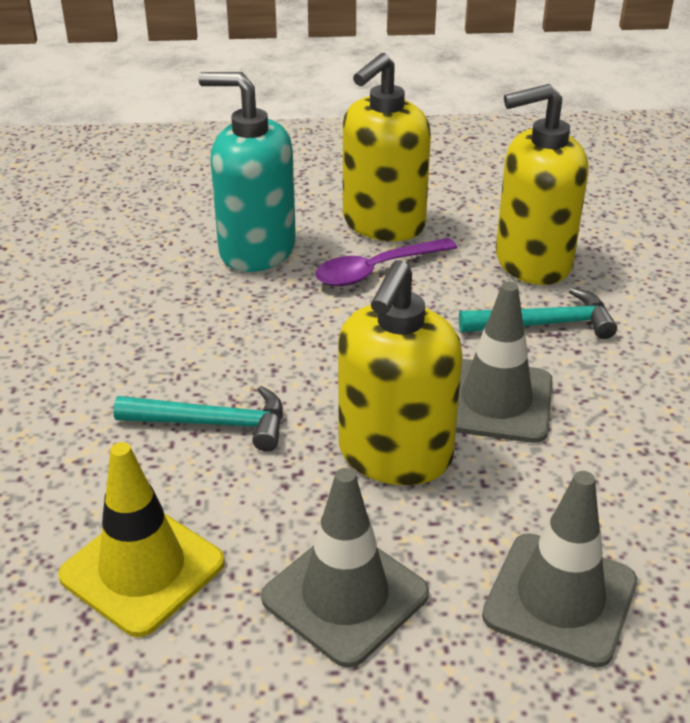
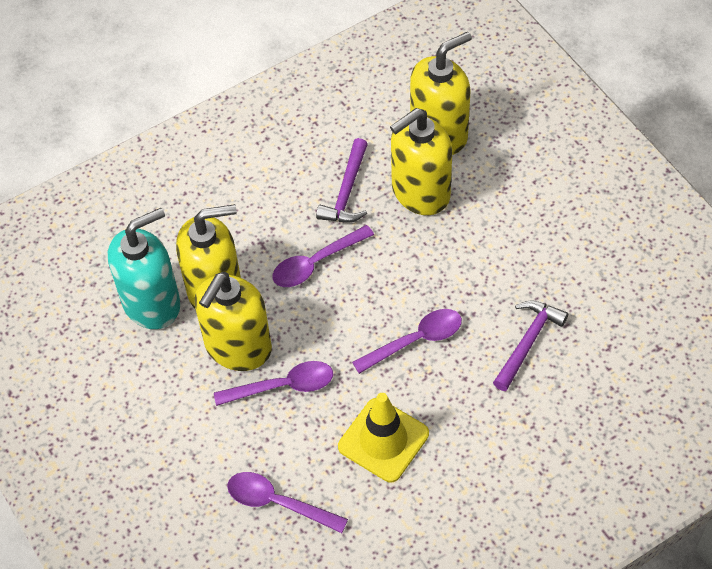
grey traffic cone: [261,468,429,668] [456,282,552,443] [482,471,637,668] = 3 -> none = 0
purple hammer: none = 0 -> [316,138,368,223] [493,300,568,391] = 2
purple spoon: [315,238,457,286] = 1 -> [214,361,333,406] [227,472,348,533] [272,225,374,287] [352,309,462,374] = 4
turquoise hammer: [113,386,283,452] [459,288,617,339] = 2 -> none = 0
yellow soap dispenser: [338,260,463,485] [343,53,431,241] [496,84,589,285] = 3 -> [176,204,241,310] [194,272,272,371] [390,108,452,215] [410,32,472,155] = 4

